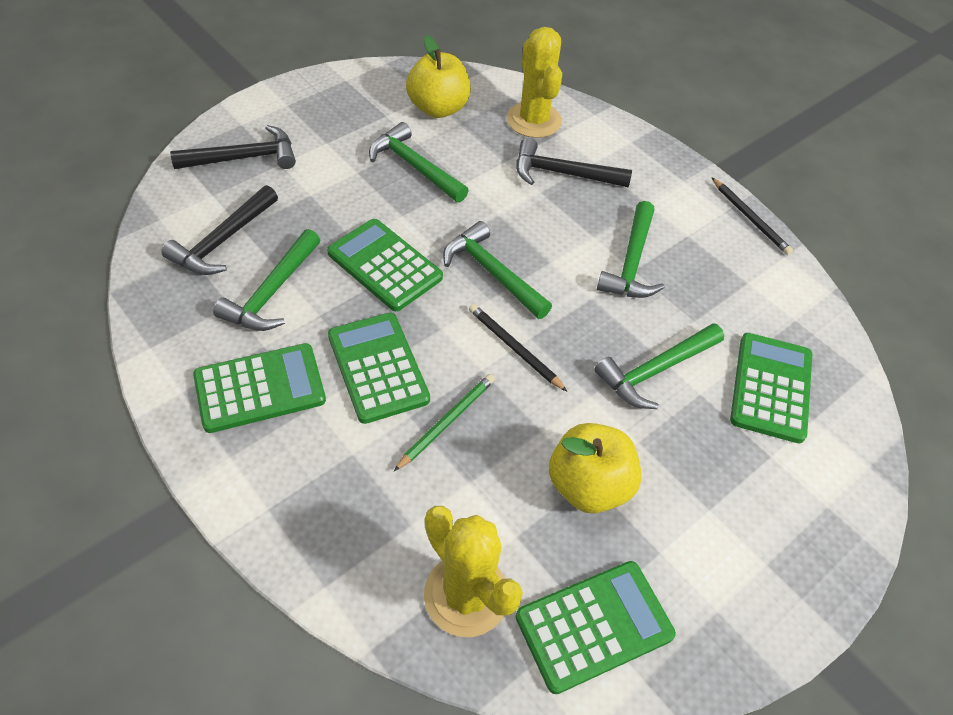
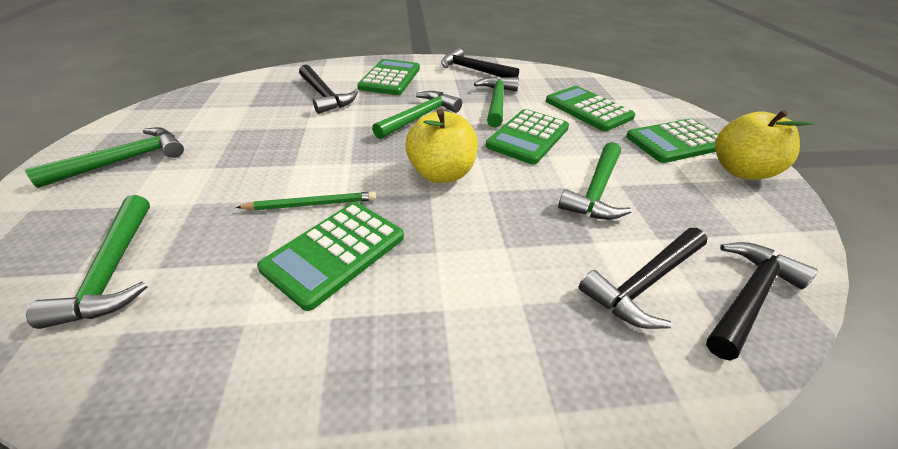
black hammer: [161,185,278,275] [170,125,296,169] [516,138,632,187] = 3 -> [299,65,358,114] [441,48,519,77] [579,228,707,329] [706,242,818,361] = 4
black pencil: [469,304,567,391] [712,178,793,255] = 2 -> none = 0
yellow cactus: [424,506,523,637] [507,27,562,138] = 2 -> none = 0

